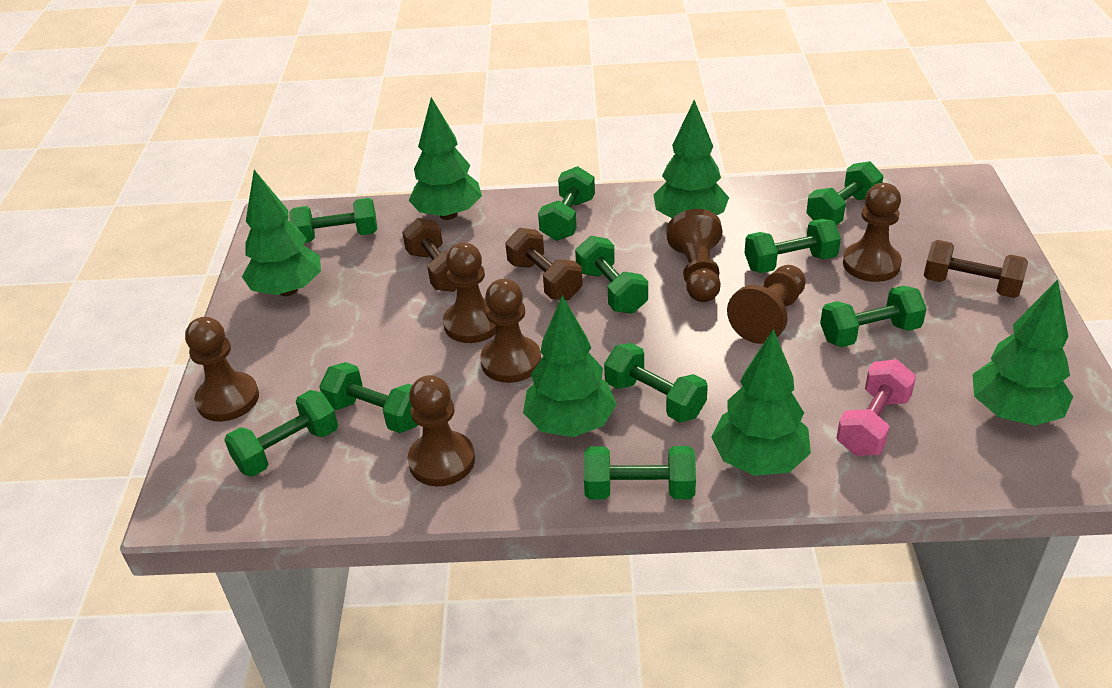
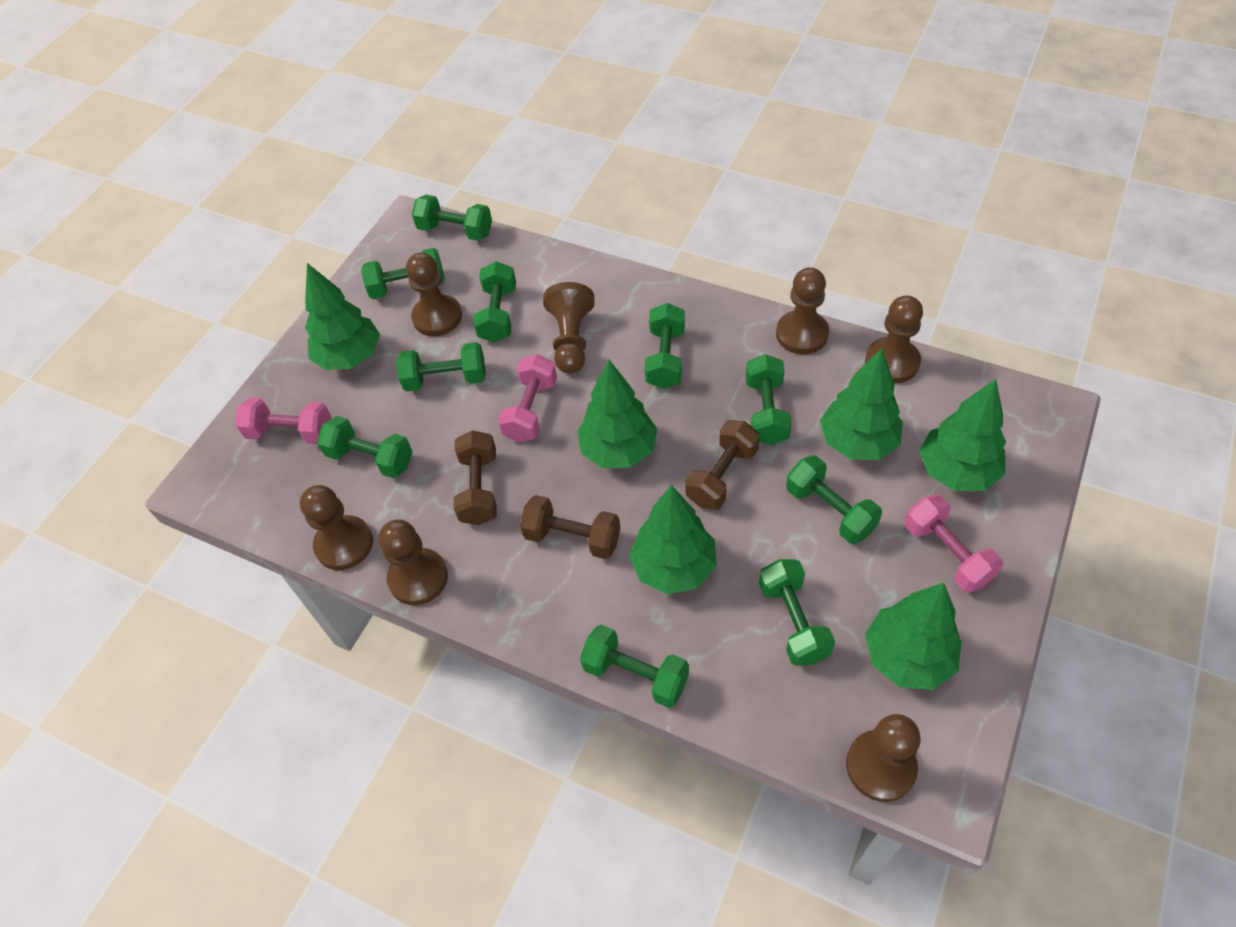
pink dumbbell: [836,360,916,456] = 1 -> [235,398,331,444] [498,354,557,442] [905,495,1003,593] = 3

